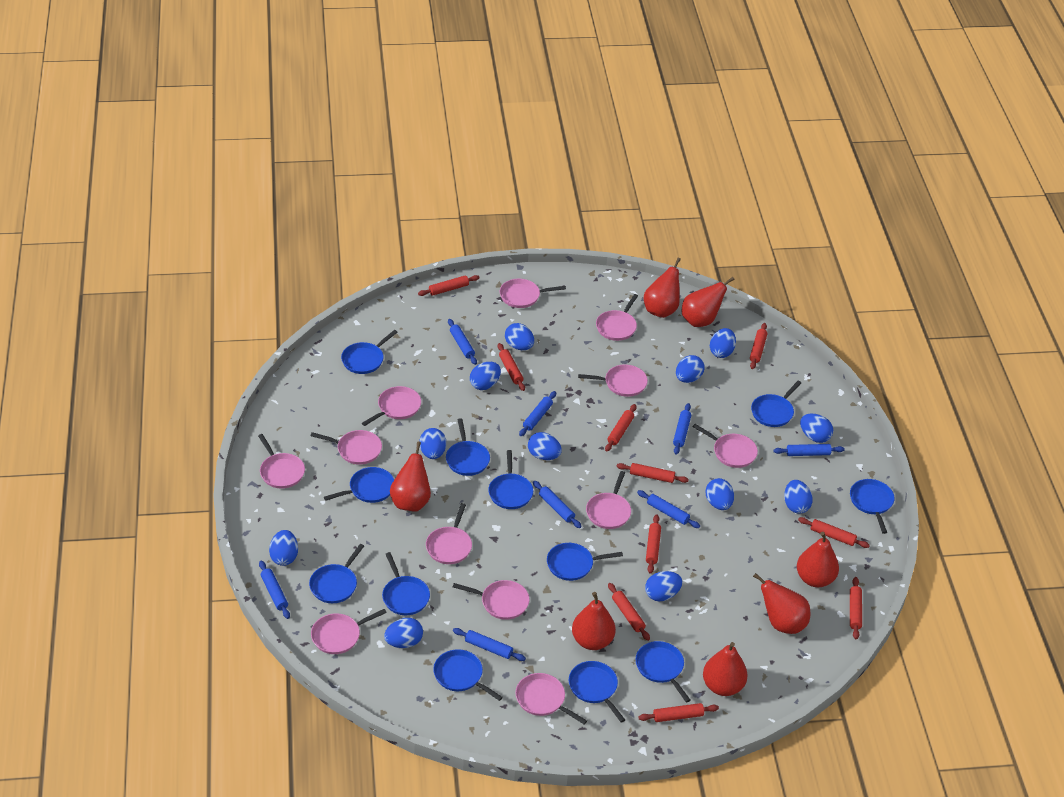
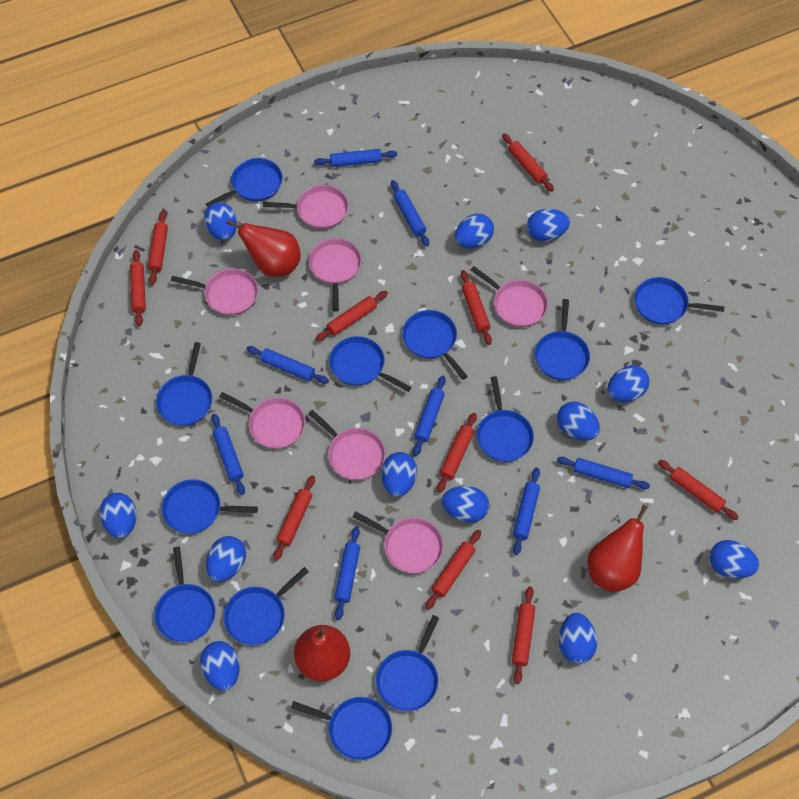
pink pan: [258,434,305,489] [311,430,382,465] [311,609,387,654] [362,386,421,426] [426,503,472,564] [453,580,529,620] [500,279,566,308] [516,673,587,725] [578,365,648,397] [586,471,631,529] [596,294,638,341] [693,424,758,468] = 12 -> [171,268,258,315] [219,392,305,449] [263,185,349,229] [308,410,385,480] [309,238,362,312] [353,511,443,573] [471,266,548,327] = 7
red pear: [390,441,431,512] [572,592,616,650] [644,258,681,318] [682,277,734,327] [703,642,748,696] [753,573,811,634] [797,532,839,587] = 7 -> [226,219,301,277] [294,625,350,681] [587,505,648,592] = 3

